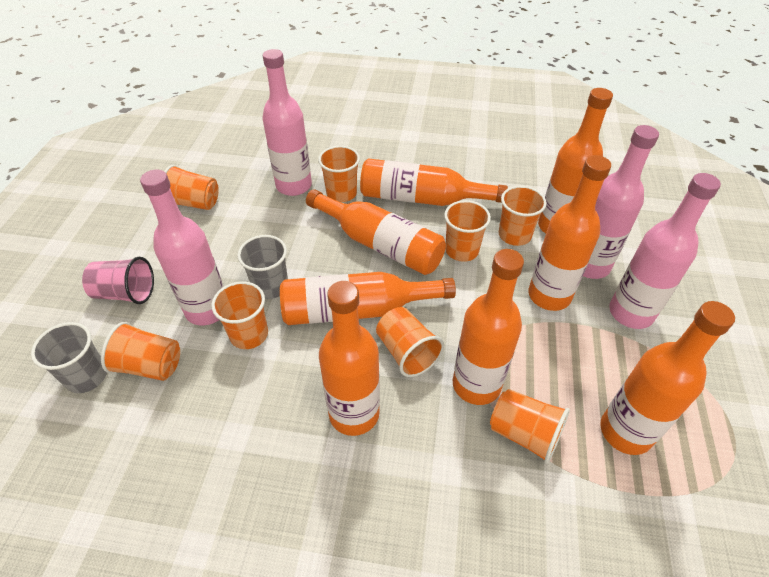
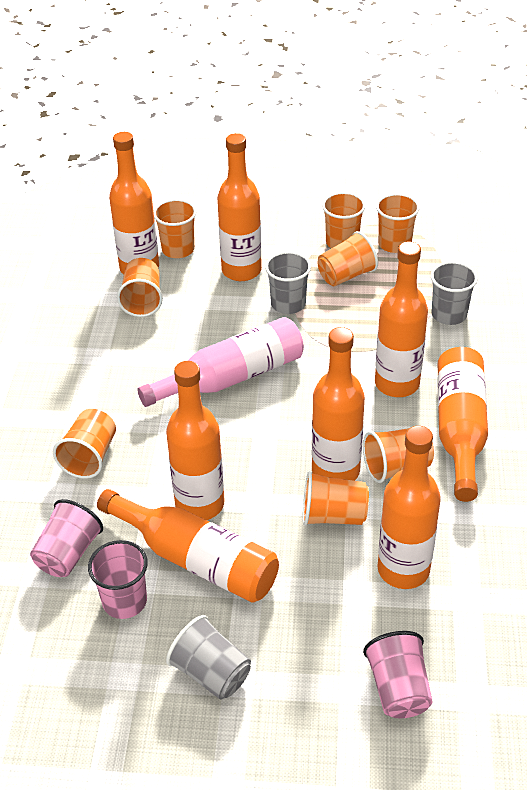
grey cup: [31,322,107,393] [237,235,288,299] = 2 -> [166,615,251,700] [265,252,311,314] [431,262,478,325] = 3
pink bottle: [140,169,224,325] [263,49,312,196] [583,125,659,279] [609,173,721,329] = 4 -> [138,317,304,407] = 1
pink cup: [82,257,154,304] = 1 -> [30,499,103,577] [88,540,148,619] [363,631,433,718] = 3

